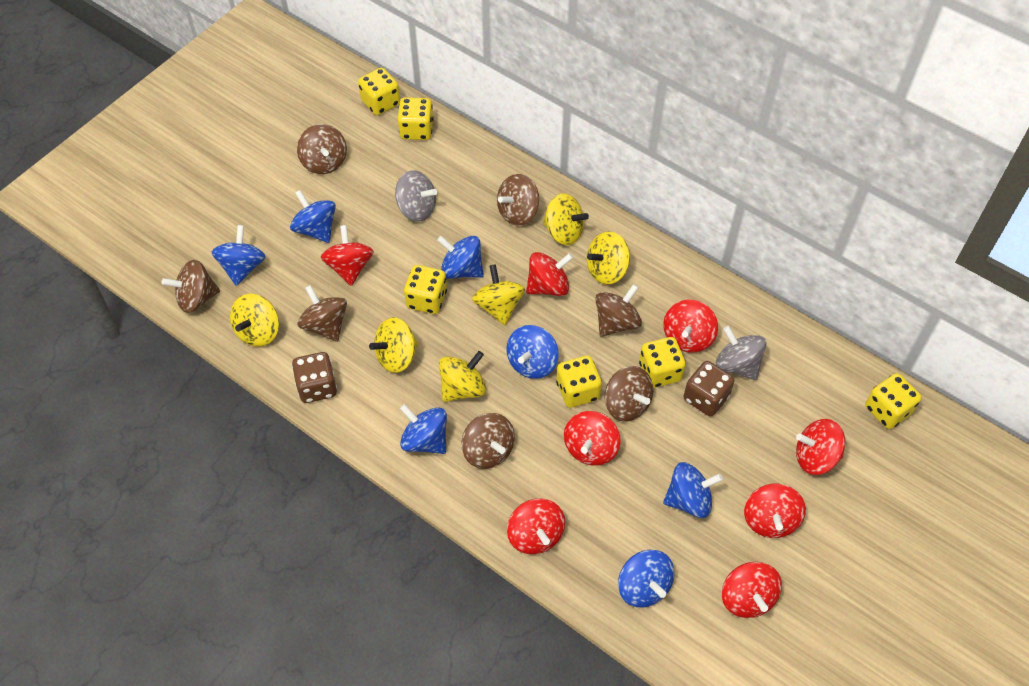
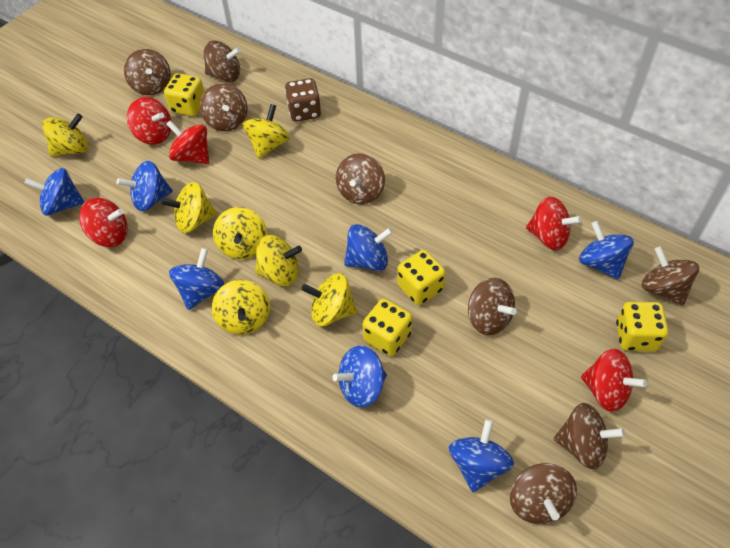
brown dice: [292,352,337,403] [684,361,734,416] = 2 -> [285,78,321,122] = 1
brown spinning top: [162,260,220,313] [297,124,347,174] [298,285,347,342] [461,413,515,469] [497,174,539,226] [595,284,642,337] [605,366,653,422] = 7 -> [124,49,170,95] [200,83,247,131] [204,41,241,82] [336,153,385,204] [468,278,517,335] [510,463,577,524] [554,403,625,469] [642,246,699,306] = 8
grey spinning top: [395,170,437,221] [716,326,766,380] = 2 -> none = 0
red spinning top: [321,225,374,286] [507,498,565,554] [526,252,573,296] [564,411,621,466] [663,300,718,353] [722,562,782,618] [744,484,806,538] [796,419,845,475] = 8 -> [79,198,128,247] [127,97,171,145] [166,120,209,164] [526,197,582,250] [581,349,647,412] = 5
yellow dice: [358,68,400,115] [398,97,434,140] [404,265,447,314] [556,356,602,408] [639,337,686,388] [865,373,922,429] = 6 -> [164,73,205,116] [362,299,412,356] [397,250,446,305] [616,302,668,351] = 4
yellow spinning top: [230,294,279,347] [369,317,419,373] [439,351,486,402] [472,264,525,325] [543,193,589,245] [587,232,630,285] = 6 -> [42,114,88,157] [161,182,217,233] [212,280,270,335] [213,207,267,259] [243,104,290,159] [255,235,302,286] [301,273,357,326] = 7

